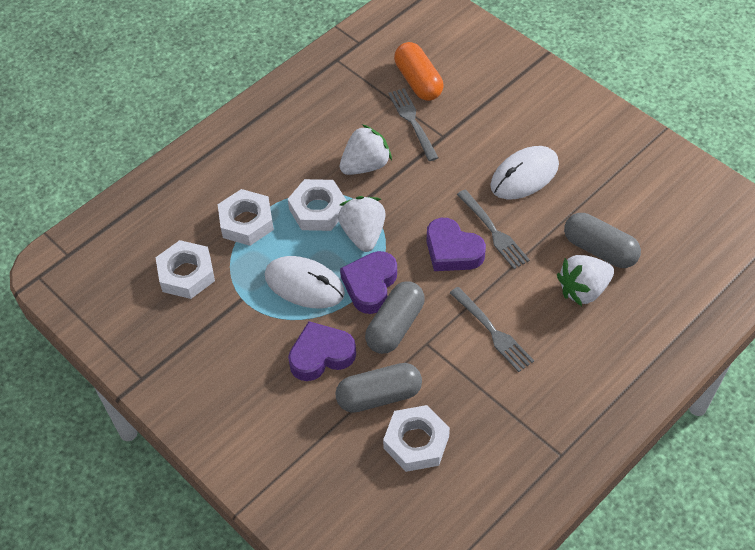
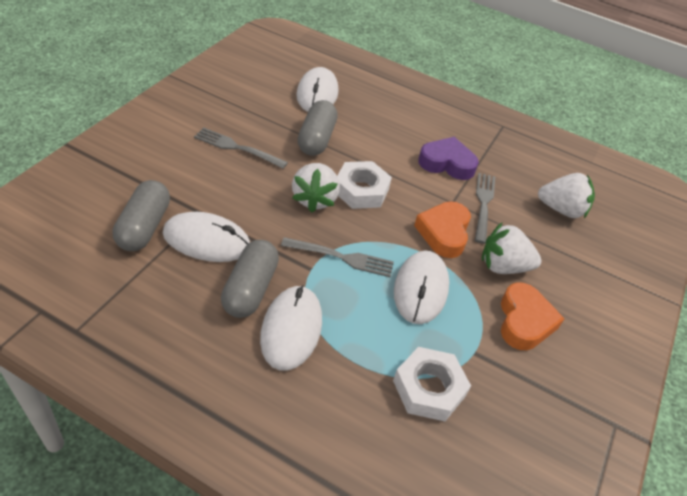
orange capsule: [394,42,443,101] = 1 -> none = 0
orange heart: none = 0 -> [414,201,471,258] [501,282,565,350] = 2
purple heart: [288,321,356,381] [340,251,397,314] [427,218,486,271] = 3 -> [418,137,479,180] = 1
white mouse: [265,256,345,308] [490,146,559,200] = 2 -> [163,212,250,262] [260,285,322,371] [296,67,338,112] [394,251,449,324] = 4
white nut: [155,240,215,299] [218,189,274,246] [288,179,347,231] [383,405,450,472] = 4 -> [337,161,392,209] [393,347,471,421] = 2

